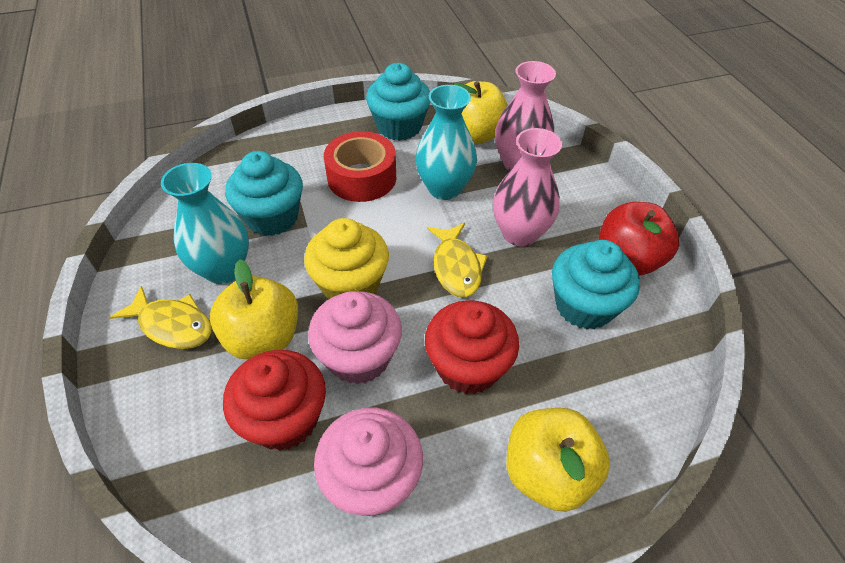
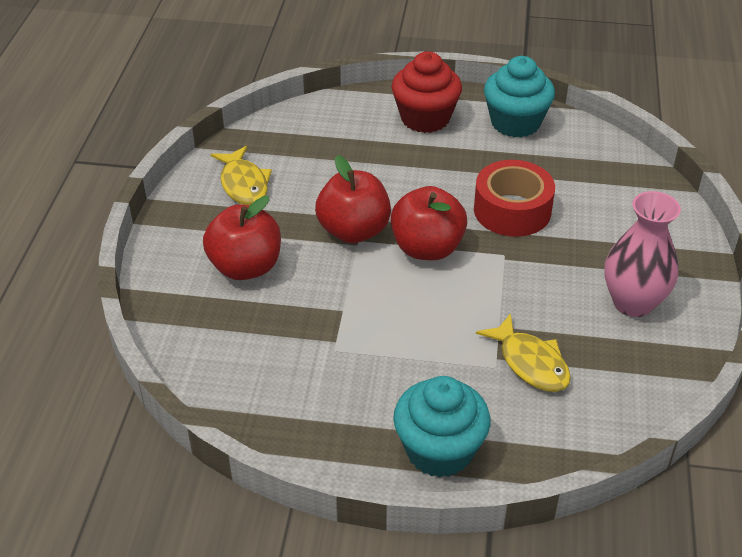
pink cupcake: [308,291,402,384] [314,408,423,516] = 2 -> none = 0
pink vase: [493,128,562,247] [495,61,556,171] = 2 -> [604,191,681,317] = 1
red apple: [599,202,679,275] = 1 -> [203,196,281,280] [315,155,391,243] [391,186,467,260] = 3
red cupcake: [223,350,326,451] [425,300,519,394] = 2 -> [392,51,462,133] = 1
turquoise cupcake: [225,151,303,236] [366,63,430,141] [552,240,640,329] = 3 -> [393,376,490,478] [484,56,555,137] = 2
turquoise vase: [161,163,249,284] [416,85,477,200] = 2 -> none = 0
yellow apple: [210,259,298,360] [454,81,508,144] [507,408,610,512] = 3 -> none = 0
yellow cupcake: [304,218,389,299] = 1 -> none = 0

